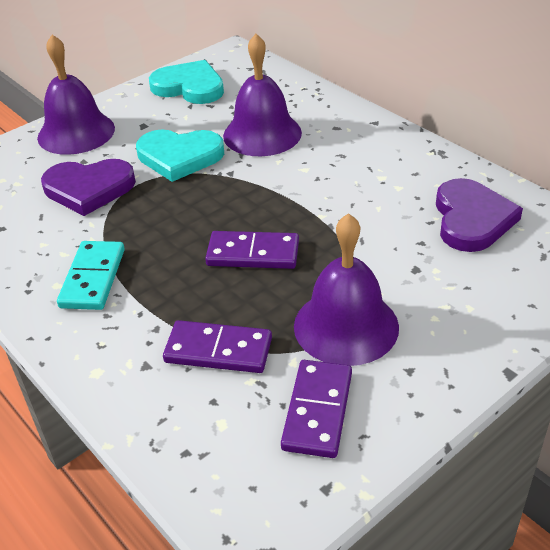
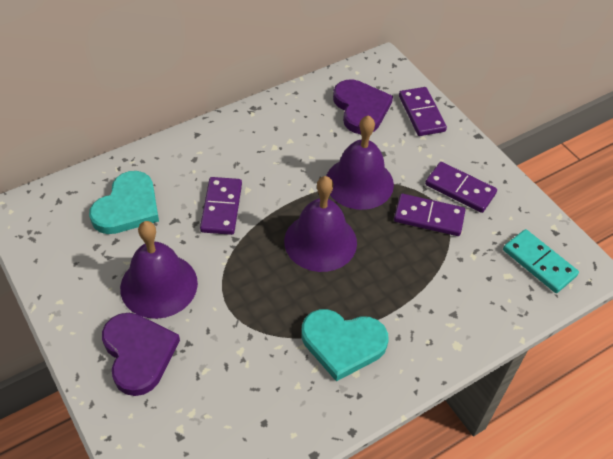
purple domino: [163,320,272,373] [205,231,299,269] [281,360,352,458] = 3 -> [200,177,242,235] [394,194,465,236] [399,87,447,136] [425,162,497,213] = 4

